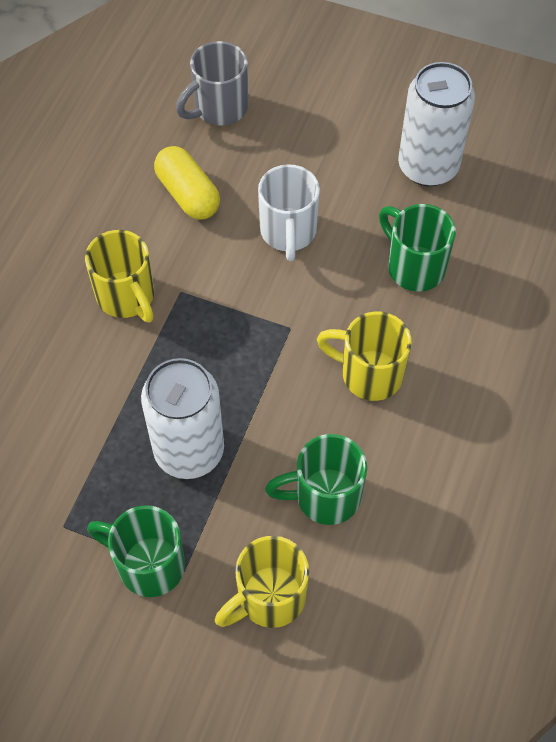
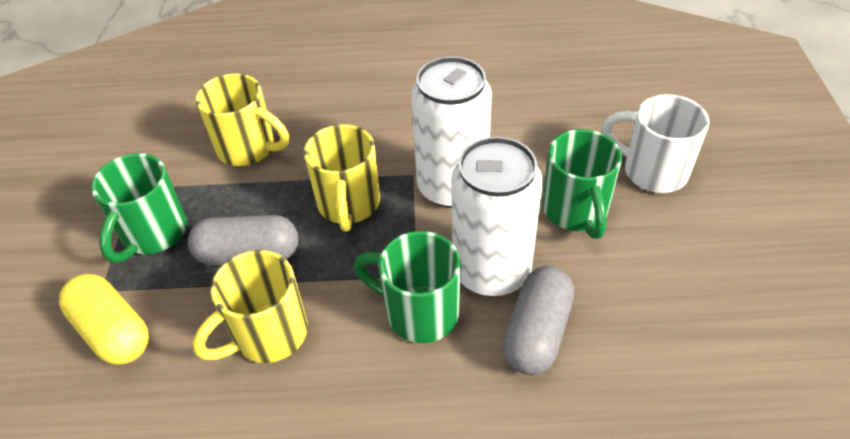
grey capsule: none = 0 -> [188,215,298,266] [502,266,574,375] = 2
grey mug: [176,41,248,126] = 1 -> none = 0

